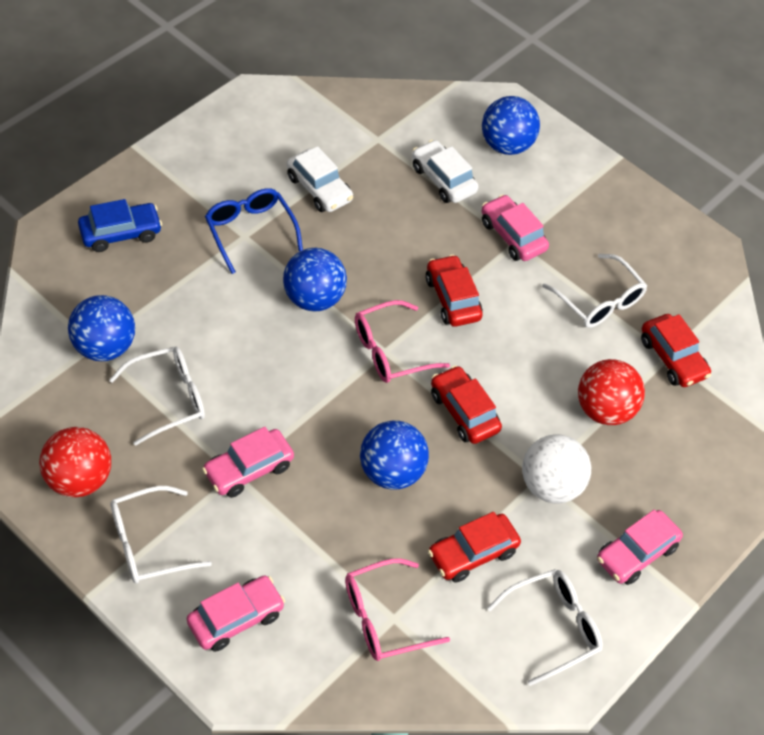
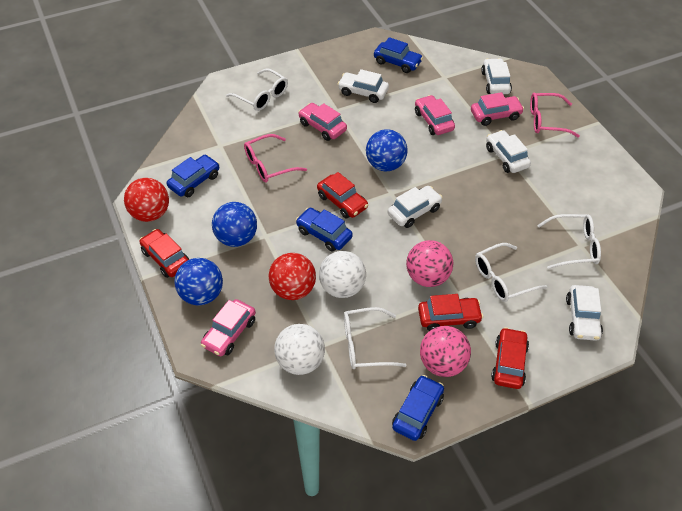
blue ball: [68,295,135,361] [283,248,347,312] [360,420,429,489] [482,96,540,155] = 4 -> [174,258,223,305] [212,202,257,247] [366,129,407,171] = 3
blue car: [78,199,162,252] = 1 -> [167,155,219,197] [296,208,353,252] [374,37,423,73] [392,375,444,441] = 4
blue glasses: [205,188,303,274] = 1 -> none = 0
pink ball: none = 0 -> [406,240,453,287] [420,326,471,377] = 2
white ball: [522,434,591,504] = 1 -> [274,324,325,375] [319,251,366,298] = 2
white car: [287,146,353,212] [412,140,478,203] = 2 -> [338,69,389,103] [388,186,443,228] [481,58,512,94] [486,130,531,173] [566,285,603,341] = 5

